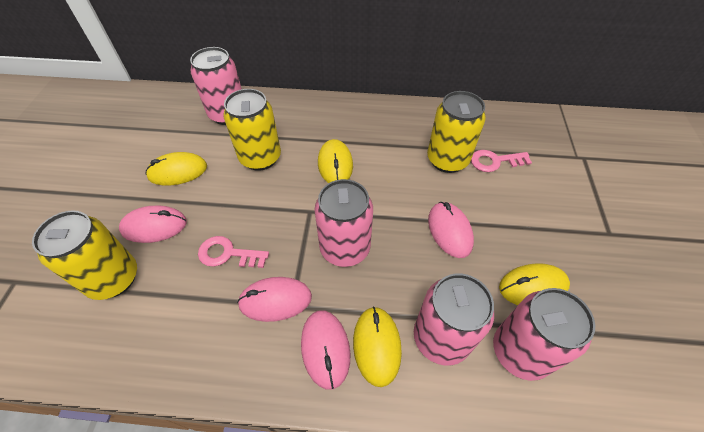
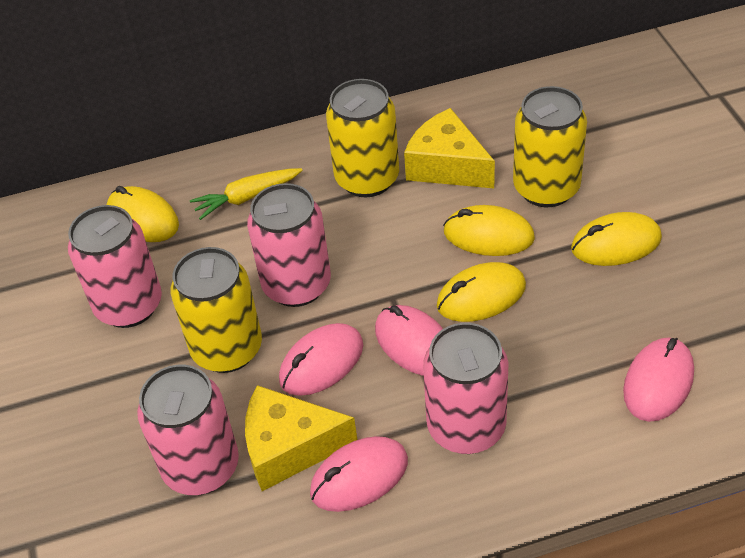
pink key: [198,236,269,268] [471,150,532,172] = 2 -> none = 0
yellow carrot: none = 0 -> [190,168,302,220] = 1
yellow cheese: none = 0 -> [245,385,357,491] [404,108,495,188] = 2

